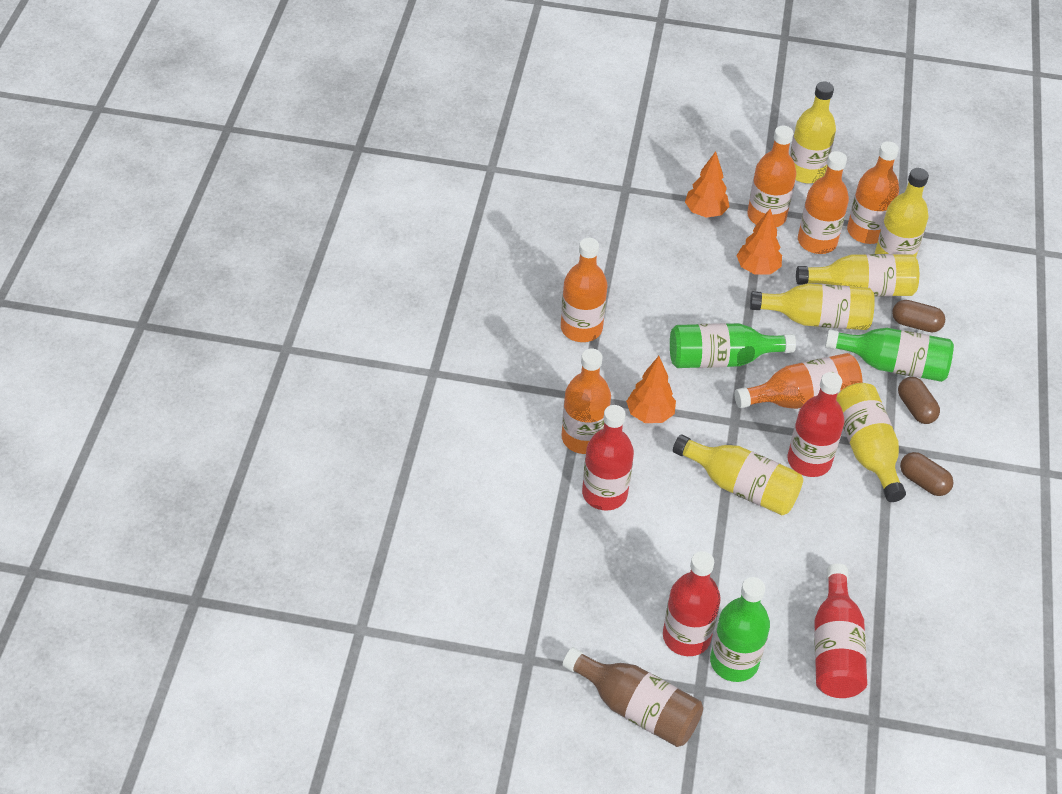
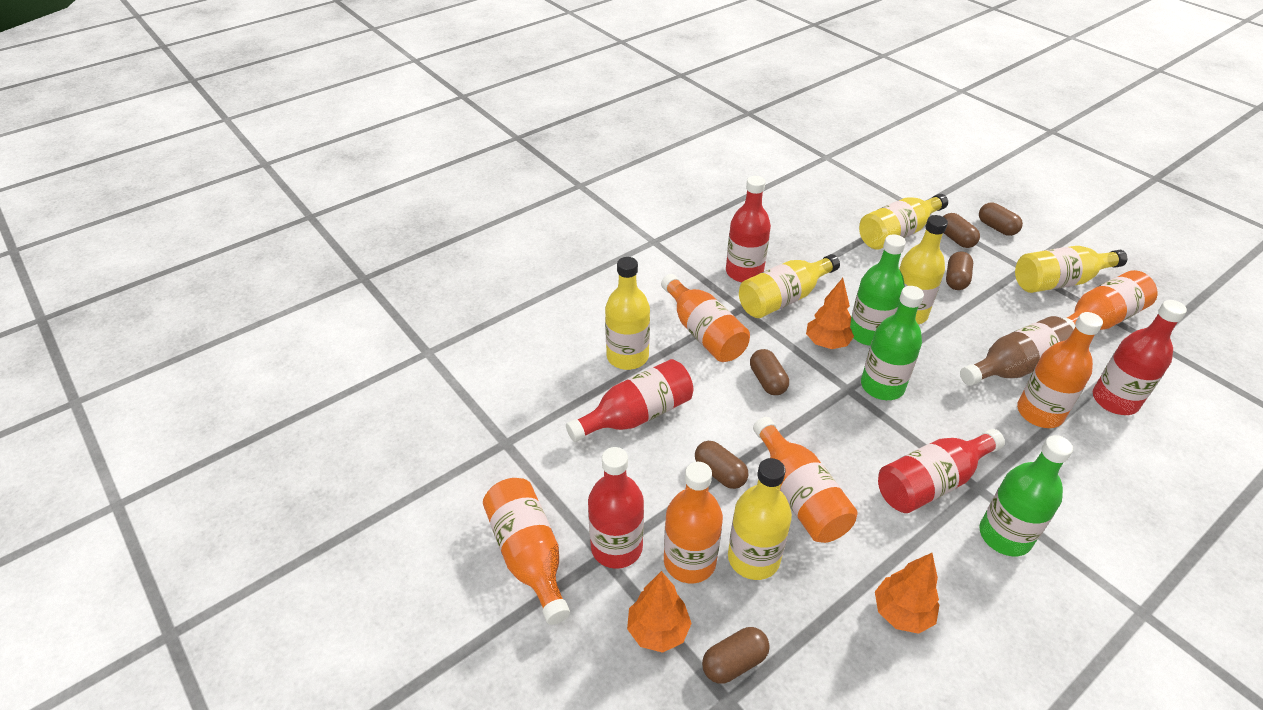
brown capsule: [892,300,945,332] [898,377,940,424] [900,452,953,496] = 3 -> [695,441,749,489] [702,627,770,683] [750,349,789,395] [943,213,980,248] [946,251,973,290] [979,203,1023,236] = 6
red bottle: [582,405,634,511] [663,551,721,656] [787,372,844,477] [814,563,867,698] = 4 -> [566,359,693,442] [588,447,644,569] [726,176,771,282] [878,429,1005,513] [1093,300,1187,415] = 5

